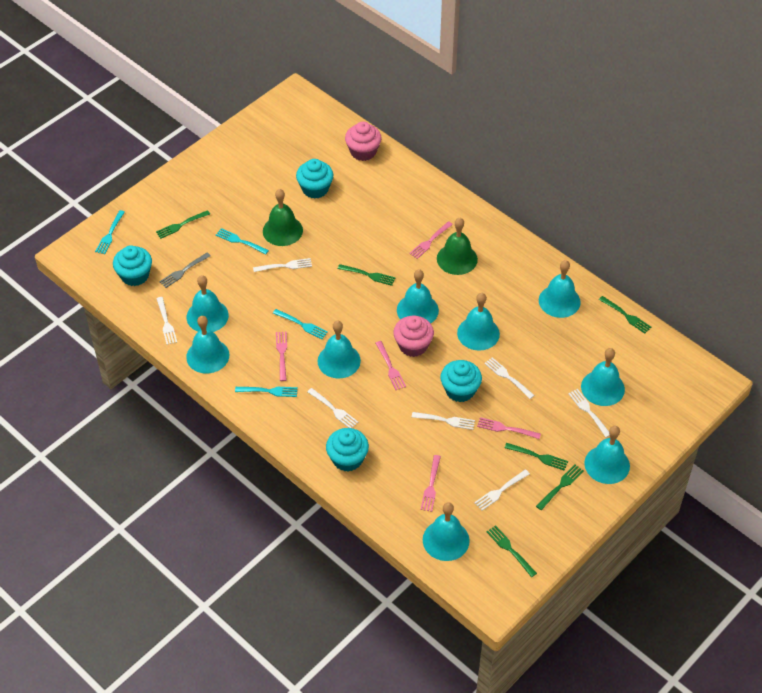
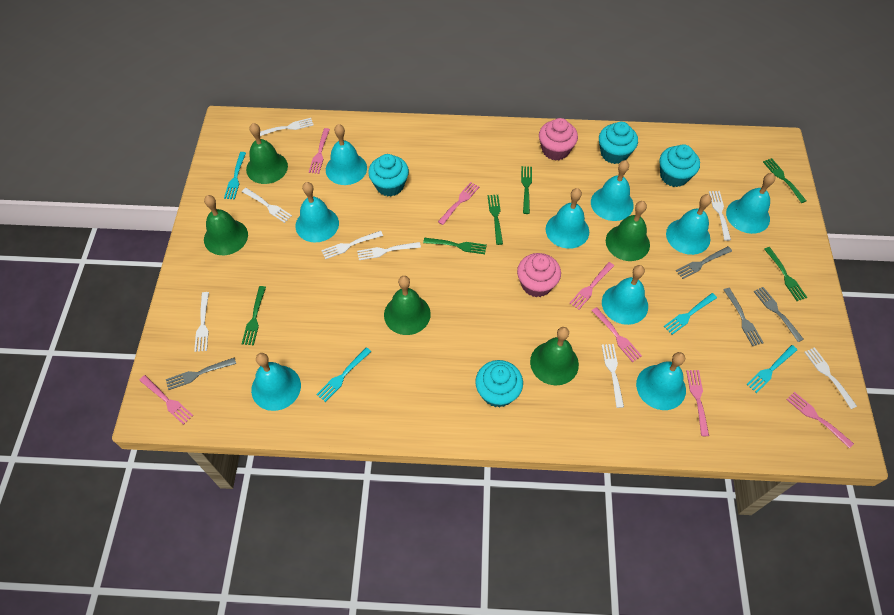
green bell: [263,189,303,246] [437,218,478,275] = 2 -> [204,195,248,255] [246,123,288,184] [384,276,431,335] [530,327,579,385] [606,201,650,261] = 5
grey fork: [159,253,211,288] = 1 -> [166,357,236,390] [676,246,732,279] [724,288,764,346] [753,287,804,342] = 4
pink fork: [276,332,287,381] [375,341,406,390] [409,221,453,259] [421,455,441,512] [477,417,541,439] = 5 -> [139,375,193,425] [309,128,330,174] [438,182,479,225] [569,262,614,310] [591,307,642,362] [686,370,709,436] [786,392,854,449] = 7
white fork: [156,297,177,345] [253,258,312,272] [307,388,358,428] [412,412,475,430] [474,469,530,511] [484,357,534,399] [568,389,610,437] = 7 -> [194,292,209,352] [242,188,292,223] [260,118,314,136] [321,231,383,259] [357,242,421,260] [602,344,624,408] [709,191,731,241] [804,347,857,409] = 8

